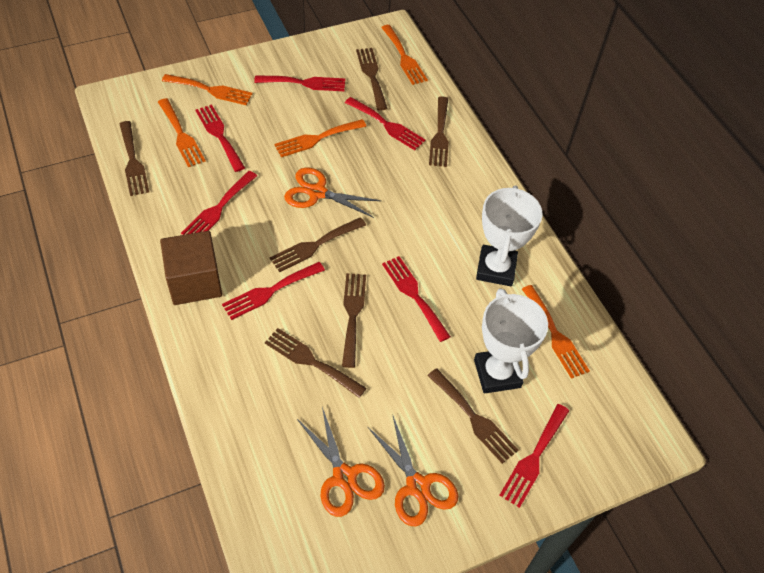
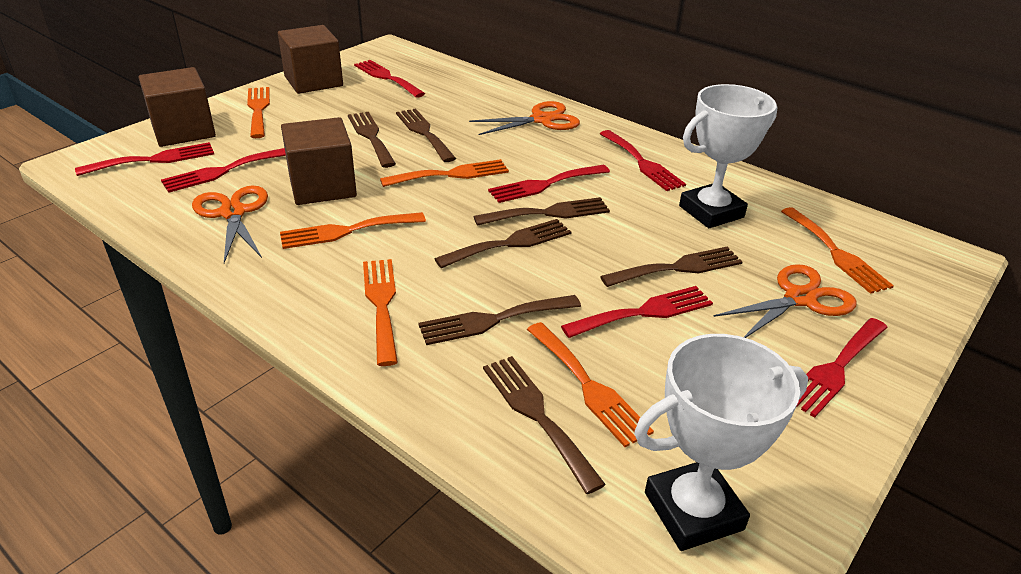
brown cube: [160,231,222,305] = 1 -> [139,67,216,147] [278,25,343,94] [281,117,357,205] = 3
orange fork: [158,98,206,167] [162,74,252,105] [274,119,367,157] [381,25,428,85] [522,285,590,379] = 5 -> [247,87,270,138] [280,212,426,249] [363,259,398,366] [380,159,509,187] [527,322,654,447] [781,207,894,294] = 6

